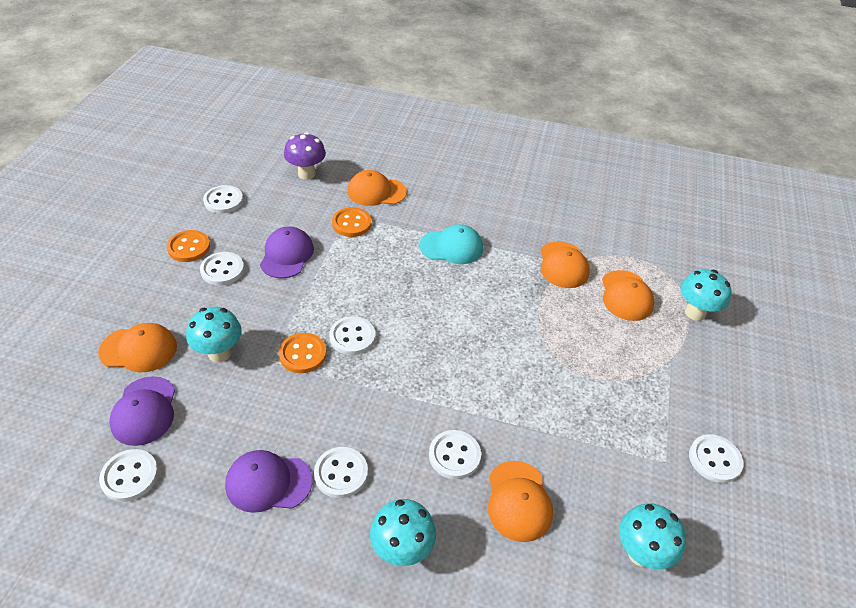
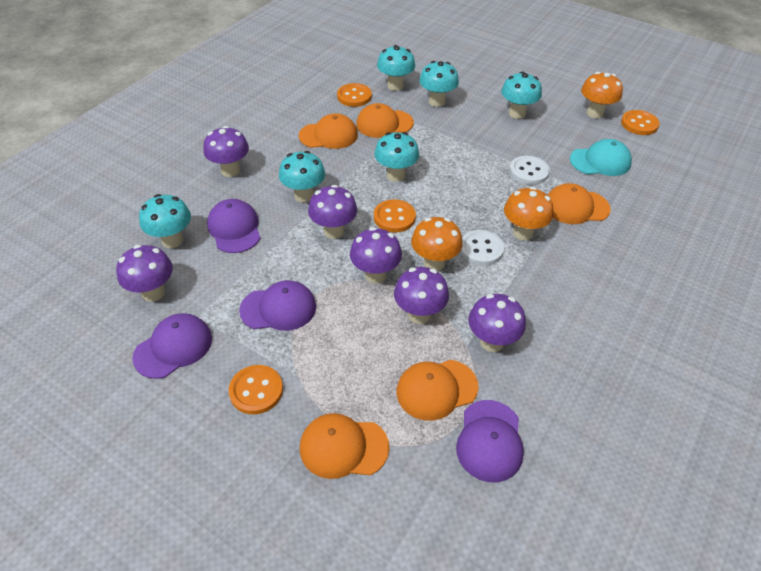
orange button: [167,230,210,262] [279,333,326,373] [332,207,371,237] = 3 -> [229,365,283,414] [337,83,372,107] [374,199,416,232] [621,110,660,135] = 4
orange mushroom: none = 0 -> [411,217,462,271] [504,187,553,240] [581,72,623,118] = 3
purple cap: [109,376,175,446] [225,450,313,513] [260,226,314,278] = 3 -> [132,313,212,379] [207,199,261,253] [239,280,316,331] [456,400,524,482] = 4
purple mushroom: [284,132,326,180] = 1 -> [116,245,173,302] [203,126,249,177] [308,185,357,239] [350,227,402,283] [394,267,449,324] [468,294,526,352] = 6
turquoise mushroom: [186,307,242,363] [370,499,436,566] [619,503,686,570] [680,269,732,321] = 4 -> [139,194,191,248] [279,151,325,202] [374,132,419,182] [377,45,415,91] [419,61,459,107] [501,72,542,119] = 6
white button: [99,449,158,502] [200,252,244,286] [203,185,243,214] [314,447,368,498] [329,316,375,355] [429,430,481,479] [689,434,743,483] = 7 -> [460,230,504,266] [509,156,550,185] = 2

